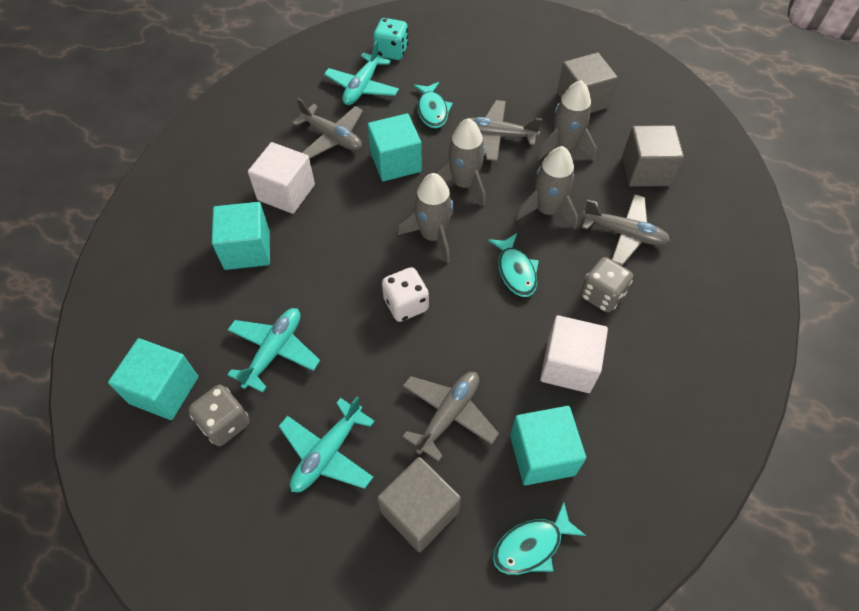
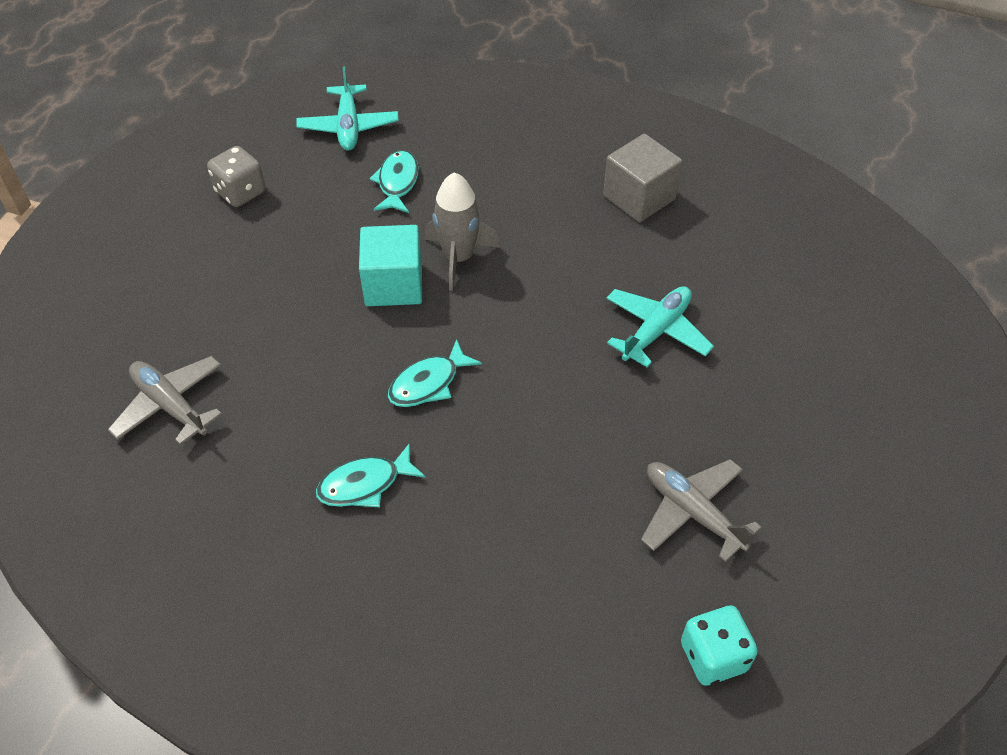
grey cube: [377,457,461,552] [557,53,618,113] [622,125,684,187] = 3 -> [603,134,682,222] = 1
grey dice: [188,385,250,446] [580,257,633,313] = 2 -> [207,146,265,207] = 1
grey plane: [292,98,363,159] [402,372,499,462] [464,100,542,161] [582,194,670,266] = 4 -> [108,356,222,445] [641,459,762,562] = 2
grey rocket: [398,173,454,263] [434,118,485,206] [515,146,578,229] [537,80,597,161] = 4 -> [425,172,500,291] = 1
turquoise cube: [108,338,198,420] [212,202,270,270] [368,114,422,181] [510,406,586,485] = 4 -> [359,225,422,306] = 1
turquoise plane: [228,308,320,393] [279,397,375,492] [324,41,399,105] = 3 -> [296,66,399,151] [606,286,714,367] = 2
white cube: [248,142,315,214] [540,315,608,393] = 2 -> none = 0
white dice: [382,267,429,322] = 1 -> none = 0

